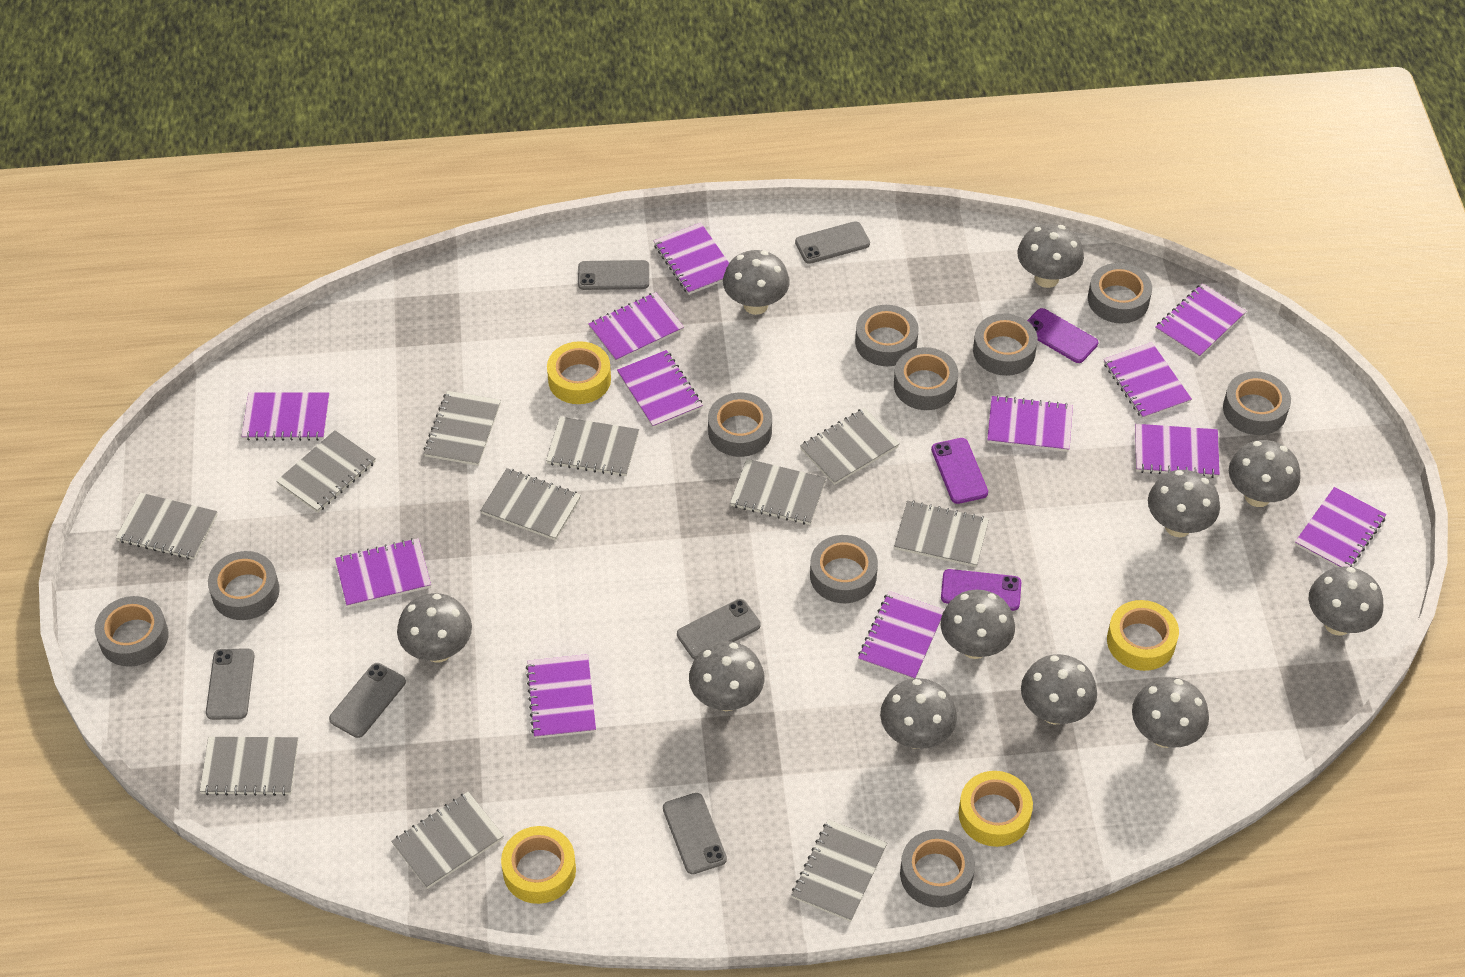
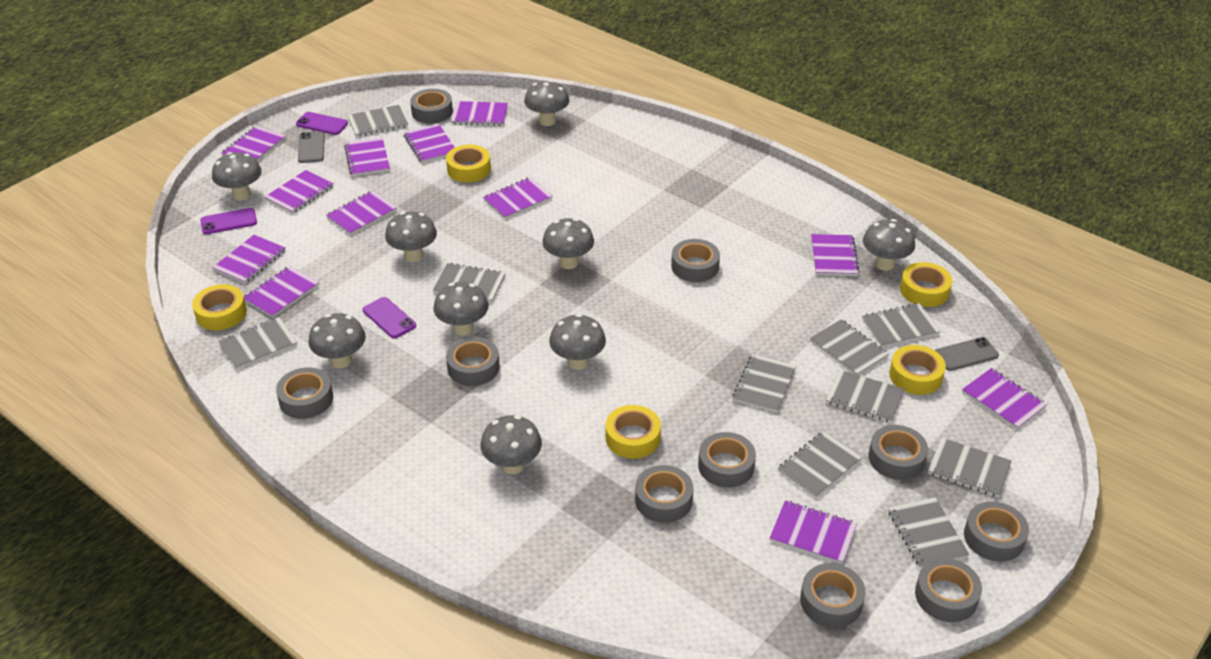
grey mushroom: [397,593,472,663] [689,641,764,711] [723,250,790,315] [880,678,957,749] [941,590,1015,659] [1017,224,1084,288] [1021,654,1097,725] [1132,677,1209,748] [1148,470,1220,537] [1229,440,1301,507] [1309,567,1383,636] = 11 -> [212,152,262,200] [308,313,366,368] [385,212,437,262] [433,282,489,336] [480,415,542,475] [524,80,569,126] [542,218,594,269] [549,314,606,370] [863,219,915,271] = 9
grey notebook: [116,493,218,560] [200,737,298,796] [276,430,376,513] [391,792,504,889] [423,391,501,466] [480,468,581,541] [546,417,639,476] [730,459,826,525] [791,819,887,922] [800,408,900,485] [894,500,989,567] = 11 -> [218,317,297,370] [348,105,408,137] [433,263,505,303] [733,354,797,413] [778,431,862,498] [810,319,889,375] [826,370,905,423] [862,303,941,347] [888,497,969,568] [928,437,1012,498] = 10
grey phone: [206,648,255,720] [329,663,406,738] [578,260,649,290] [663,793,727,874] [677,599,761,659] [795,221,870,264] = 6 -> [298,131,325,163] [935,337,999,371] = 2
yellow tape: [501,826,576,904] [547,341,611,404] [959,771,1033,847] [1107,600,1179,671] = 4 -> [192,284,247,330] [446,145,491,182] [606,405,661,459] [889,345,946,395] [900,262,952,307] = 5

